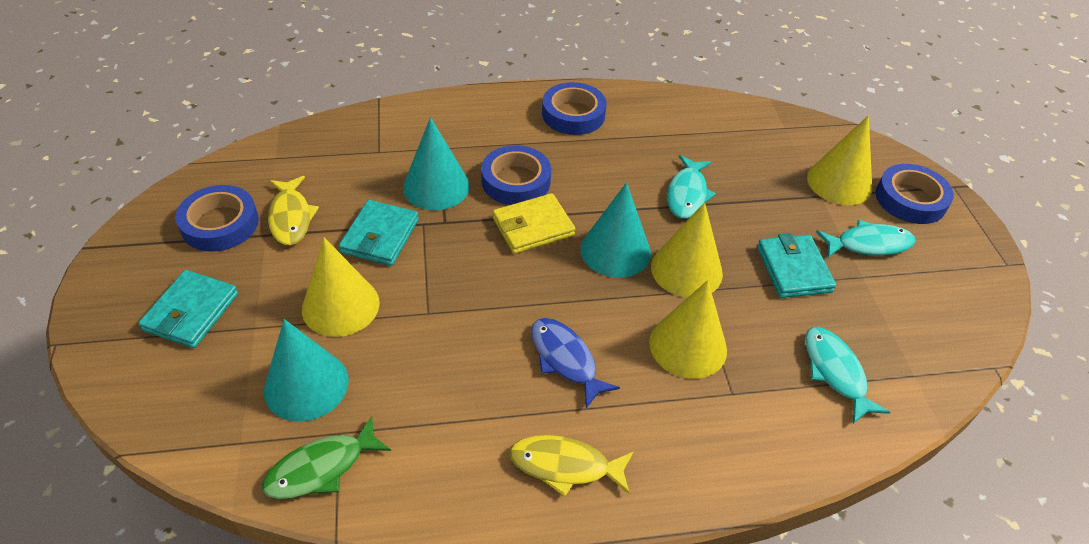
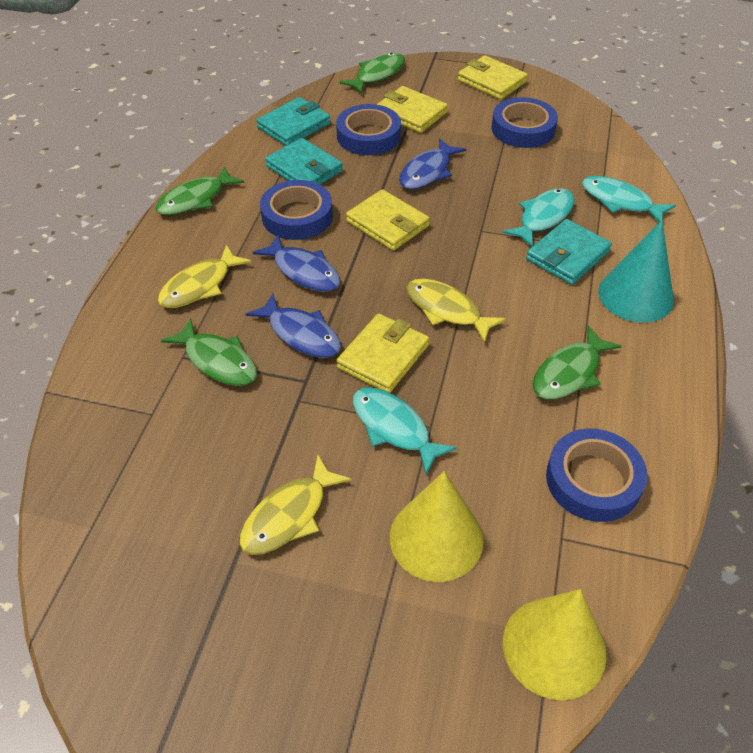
blue fish: [531,318,620,408] = 1 -> [246,293,341,358] [252,235,340,292] [399,138,466,190] = 3
green fish: [262,416,391,499] = 1 -> [155,166,244,215] [161,318,257,386] [339,53,405,93] [533,325,622,400] = 4
turquoise cone: [264,319,349,421] [403,117,470,210] [580,183,651,278] = 3 -> [598,220,674,323] = 1
yellow cone: [302,237,380,337] [649,280,727,379] [651,202,723,298] [807,115,872,205] = 4 -> [390,471,484,582] [503,589,607,700] = 2
yellow fish: [268,176,319,245] [509,435,633,497] = 2 -> [158,244,251,308] [240,455,351,555] [406,279,506,343] = 3
yellow wallet: [493,193,575,254] = 1 -> [336,314,429,393] [346,189,430,251] [376,86,448,133] [458,55,528,100] = 4

